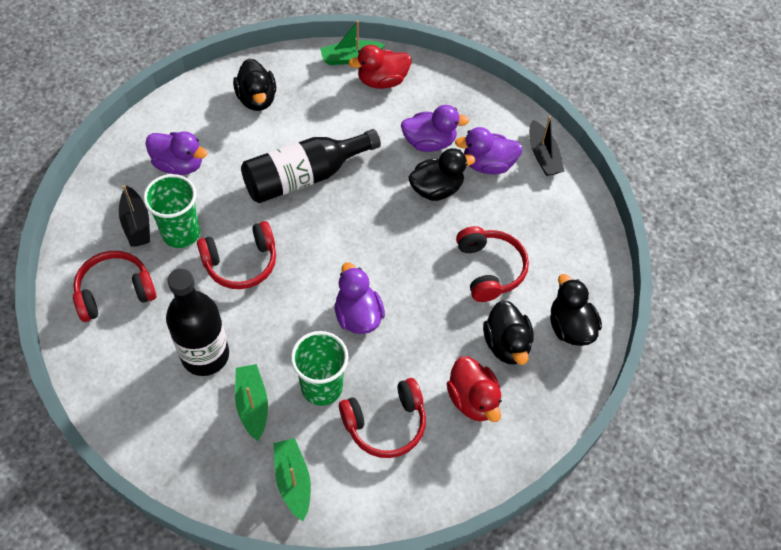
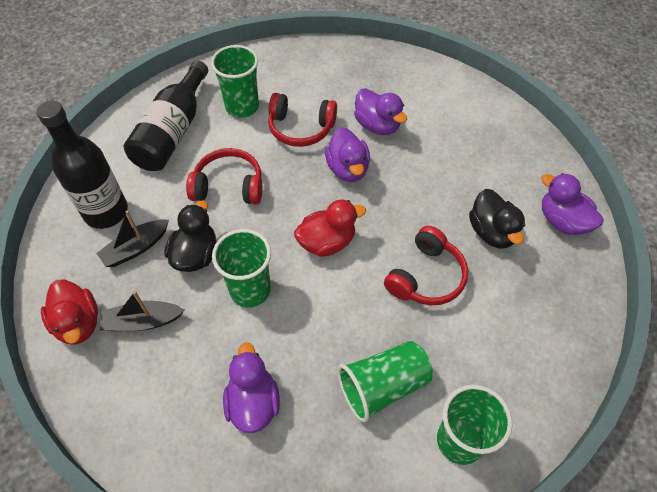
black duck: [233,59,276,111] [408,148,475,201] [483,300,533,365] [550,274,602,346] = 4 -> [164,201,217,272] [469,189,525,249] = 2
green boat: [235,364,268,441] [274,438,311,521] [320,20,385,65] = 3 -> none = 0
green cup: [143,174,200,248] [291,331,349,406] = 2 -> [211,45,259,118] [212,229,271,307] [337,341,433,423] [437,385,512,465] = 4
red headphones: [73,251,157,322] [197,221,276,289] [339,378,426,458] [456,226,529,302] = 4 -> [186,148,262,204] [268,93,337,147] [384,226,468,305] = 3

